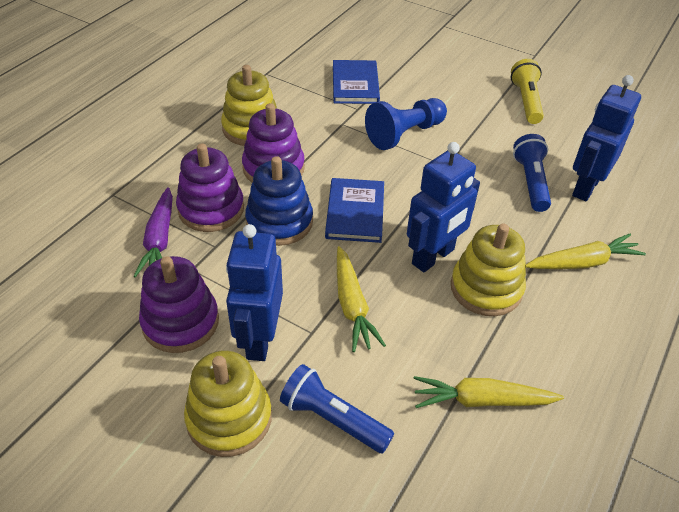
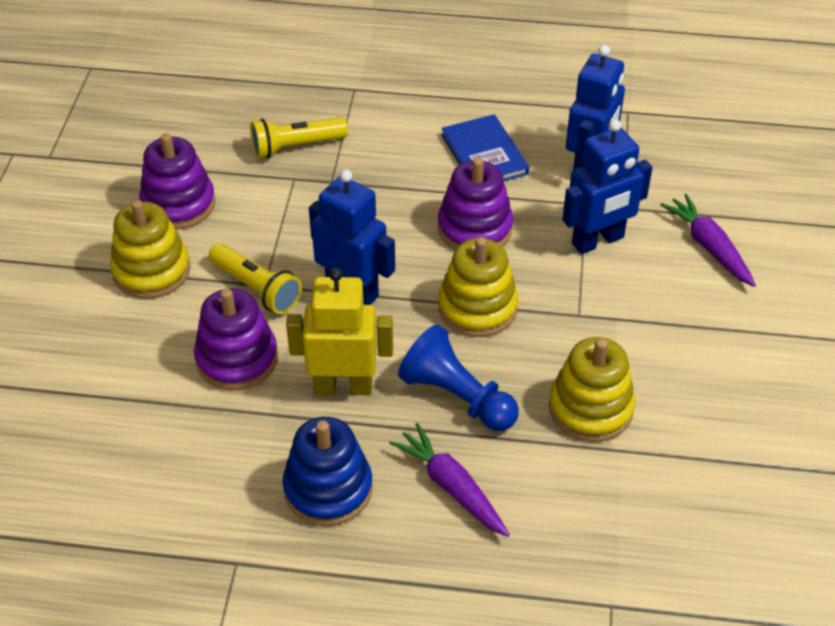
blue book: [325,178,384,243] [333,60,380,104] = 2 -> [442,114,529,181] = 1
blue flashlight: [280,364,394,454] [513,134,551,212] = 2 -> none = 0
purple carrot: [134,187,173,278] = 1 -> [389,423,510,537] [660,193,756,287] = 2
yellow carrot: [337,246,386,352] [413,376,564,408] [525,234,646,269] = 3 -> none = 0
yellow flashlight: [510,59,544,124] = 1 -> [209,243,302,314] [250,117,348,159] = 2
yellow robot: none = 0 -> [286,267,393,395] = 1

